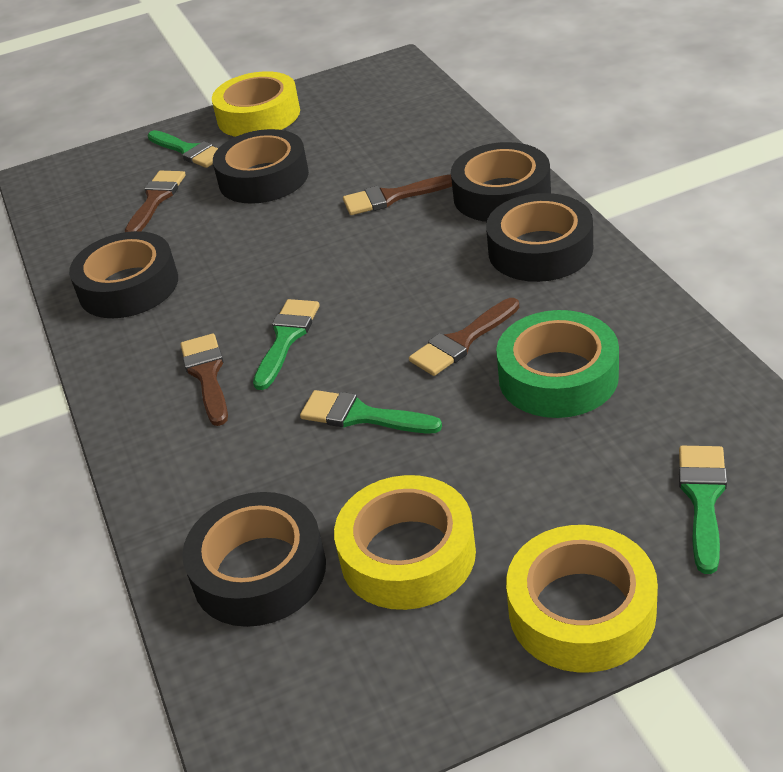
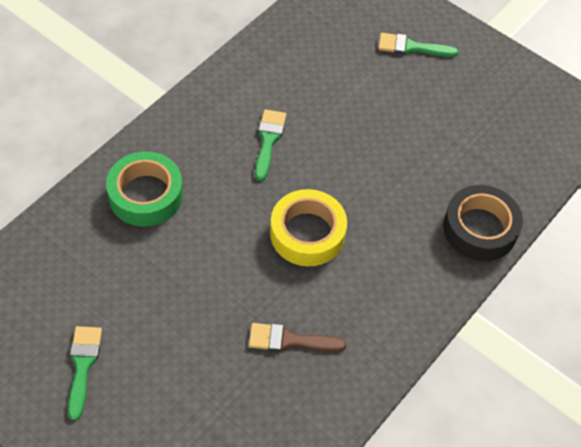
black tape: [69,231,178,318] [182,492,326,627] [213,129,309,204] [451,142,551,222] [486,193,593,282] = 5 -> [443,185,523,261] = 1
brown brush: [125,171,186,232] [180,334,228,426] [343,175,452,215] [409,298,519,376] = 4 -> [249,323,346,352] = 1
green brush: [148,130,218,168] [253,299,320,390] [300,390,442,434] [679,446,727,574] = 4 -> [68,326,102,421] [255,109,286,181] [378,33,458,57] = 3
yellow tape: [212,71,300,137] [334,475,476,610] [506,525,658,672] = 3 -> [270,189,347,266] = 1

